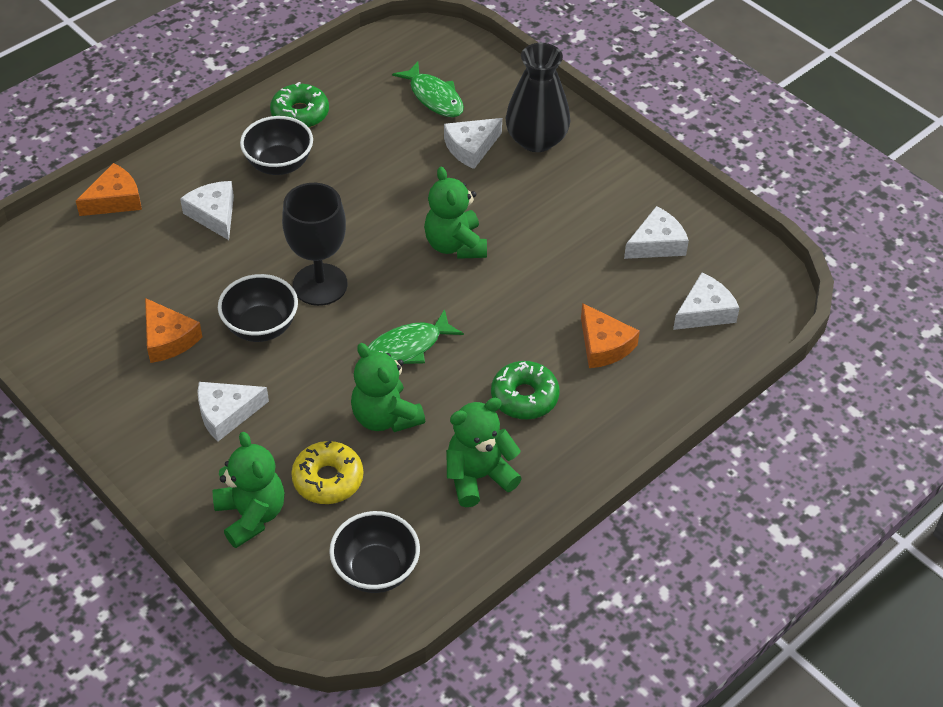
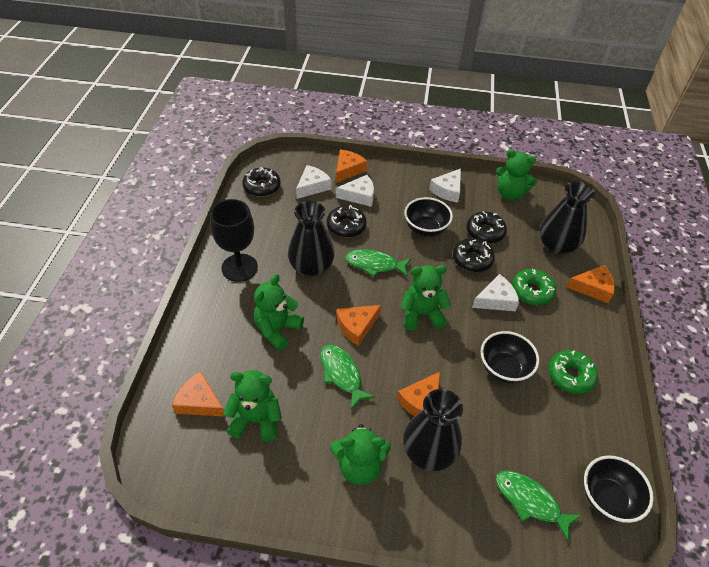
black donut: none = 0 -> [242,167,281,197] [327,205,367,237] [453,238,495,272] [466,211,507,243] = 4
black vase: [506,43,570,152] = 1 -> [288,201,334,277] [403,389,463,471] [539,181,595,255] = 3
green fish: [368,309,464,364] [392,62,464,117] = 2 -> [321,344,375,409] [345,249,411,277] [496,471,582,542] = 3
green teddy bear: [213,432,285,548] [351,343,425,432] [424,167,487,259] [446,398,522,507] = 4 -> [223,370,282,442] [254,274,304,351] [330,424,390,485] [400,265,451,331] [496,149,537,200] = 5
orange cheese: [76,163,142,216] [145,298,202,363] [581,303,640,368] = 3 -> [172,371,226,417] [336,150,367,183] [337,305,381,346] [397,372,440,416] [566,265,615,303] = 5
white cheese: [180,181,234,240] [197,382,269,442] [444,118,502,169] [624,206,689,259] [673,273,740,330] = 5 -> [296,165,331,199] [336,175,374,207] [429,168,461,203] [472,274,519,311] = 4
yellow donut: [291,441,363,504] = 1 -> none = 0

